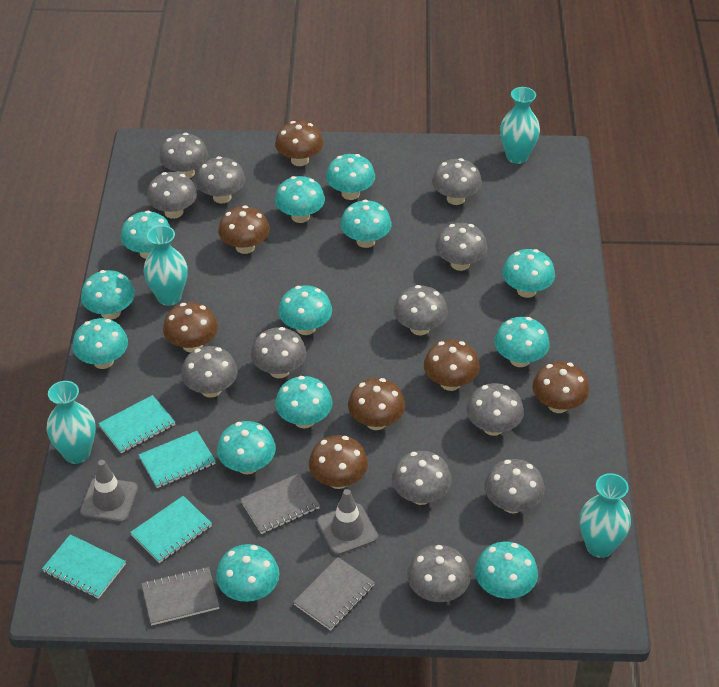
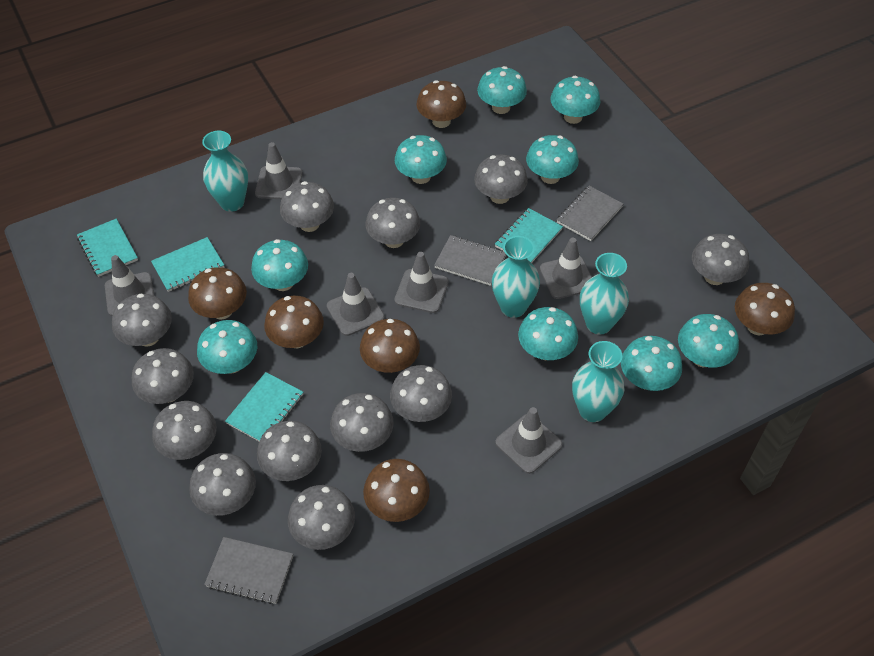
brown mushroom: [163,302,218,353] [218,205,270,254] [275,121,323,166] [309,435,368,489] [348,378,405,430] [424,340,480,391] [532,361,589,413] = 7 -> [188,267,247,319] [264,296,324,348] [360,319,420,373] [363,459,430,522] [416,80,466,128] [735,283,795,335] = 6
grey traffic cone: [80,460,138,523] [317,489,378,555] = 2 -> [105,255,154,316] [255,142,302,199] [327,273,385,336] [394,252,449,313] [495,407,562,474] [540,238,592,299] = 6
turquoise mushroom: [73,318,128,369] [81,270,135,320] [121,211,170,259] [216,544,279,602] [217,421,276,475] [275,176,325,223] [275,376,332,428] [278,285,332,335] [326,154,375,200] [340,200,392,248] [475,541,538,599] [494,317,550,367] [502,249,555,298] = 13 -> [197,320,258,374] [251,239,308,291] [395,135,447,184] [477,66,527,114] [518,307,578,360] [526,135,579,184] [550,76,601,124] [621,336,682,391] [678,314,739,367] = 9

